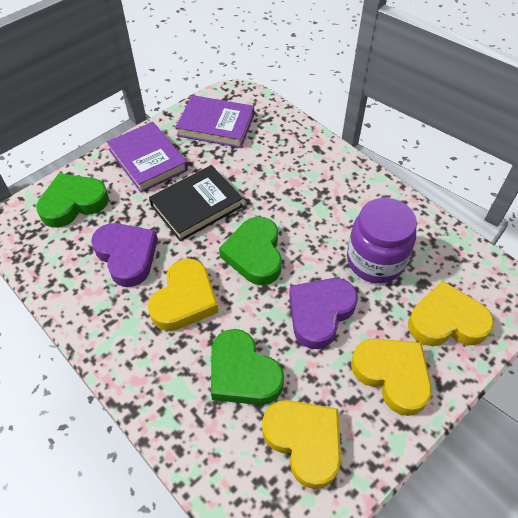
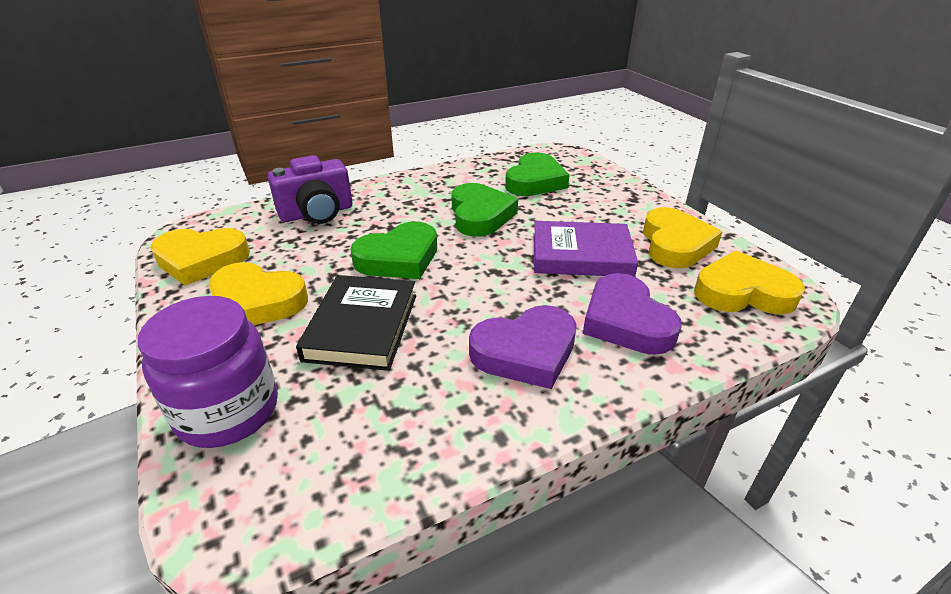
purple book: [107,122,188,193] [175,95,254,148] = 2 -> [533,221,638,277] = 1
purple camera: none = 0 -> [268,155,352,224] = 1

